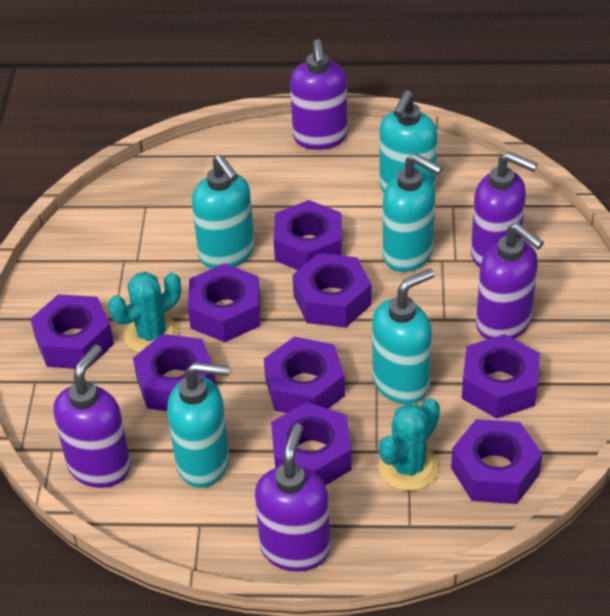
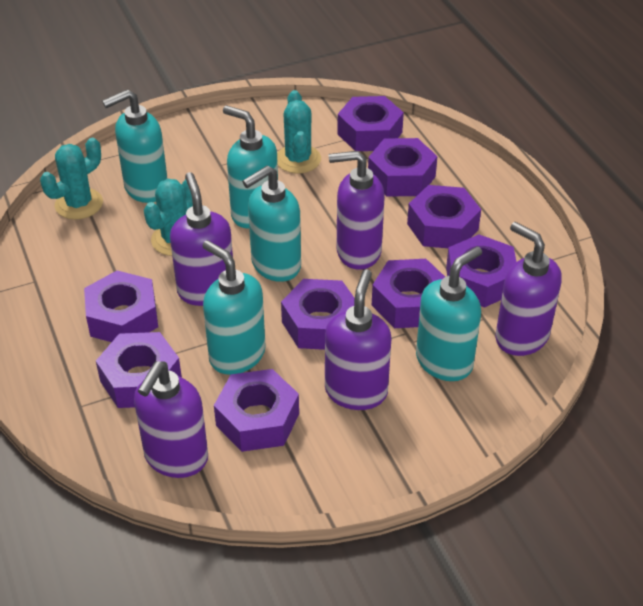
turquoise cactus: [108,272,181,353] [379,398,440,491] = 2 -> [40,138,103,220] [144,179,193,256] [277,90,321,173] = 3

